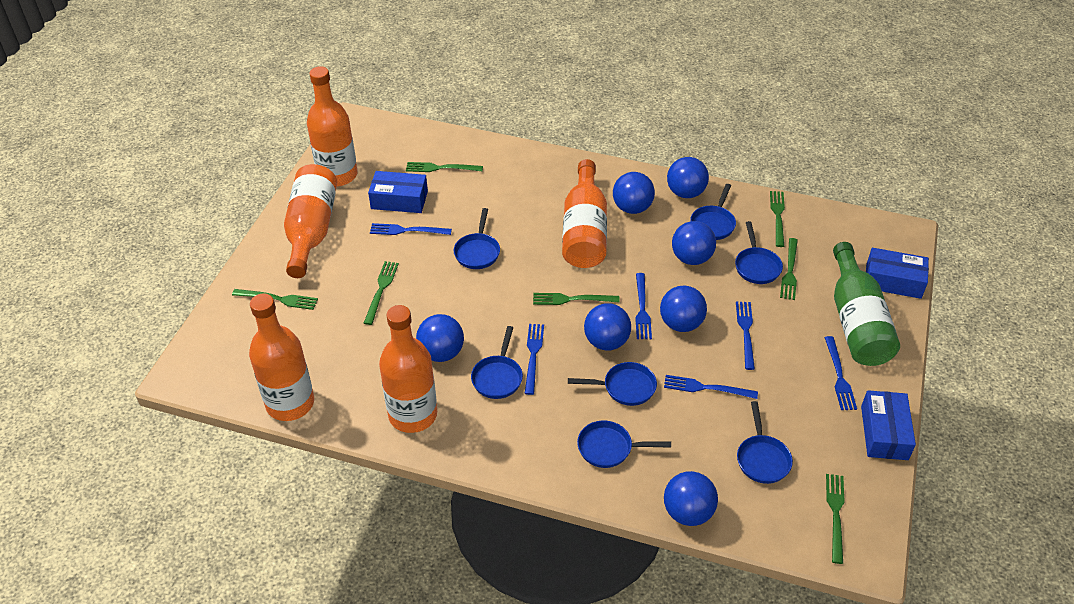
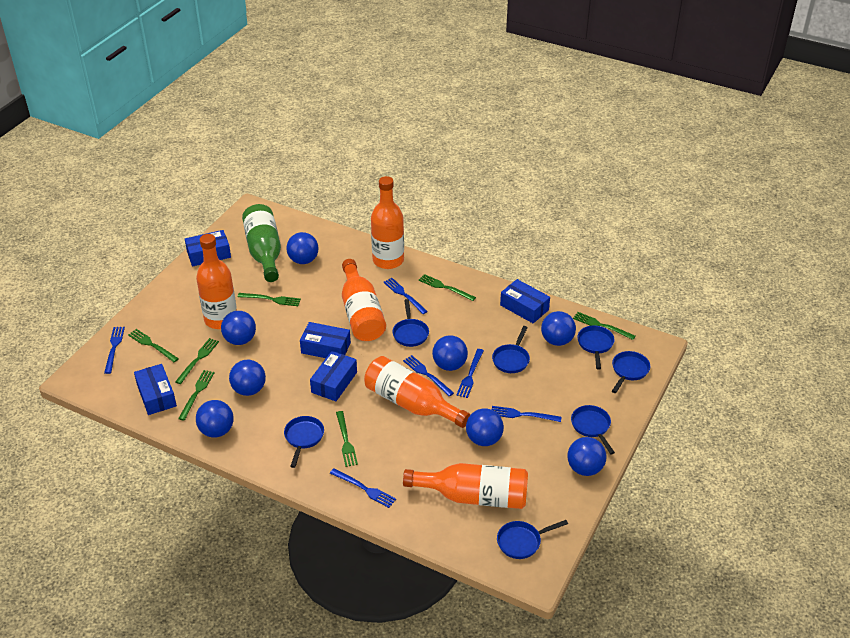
blue ball: [416,314,464,362] [584,303,631,351] [613,172,655,214] [660,286,707,332] [664,471,718,526] [667,157,709,198] [672,221,716,265] = 7 -> [196,400,234,438] [221,311,256,345] [229,360,266,396] [286,232,318,264] [432,335,468,371] [466,409,504,446] [541,311,576,346] [567,437,607,476] = 8
blue box: [368,171,428,213] [861,390,916,460] [866,248,929,299] = 3 -> [134,364,177,415] [185,230,231,267] [300,322,351,358] [310,351,357,401] [500,279,550,323] = 5

